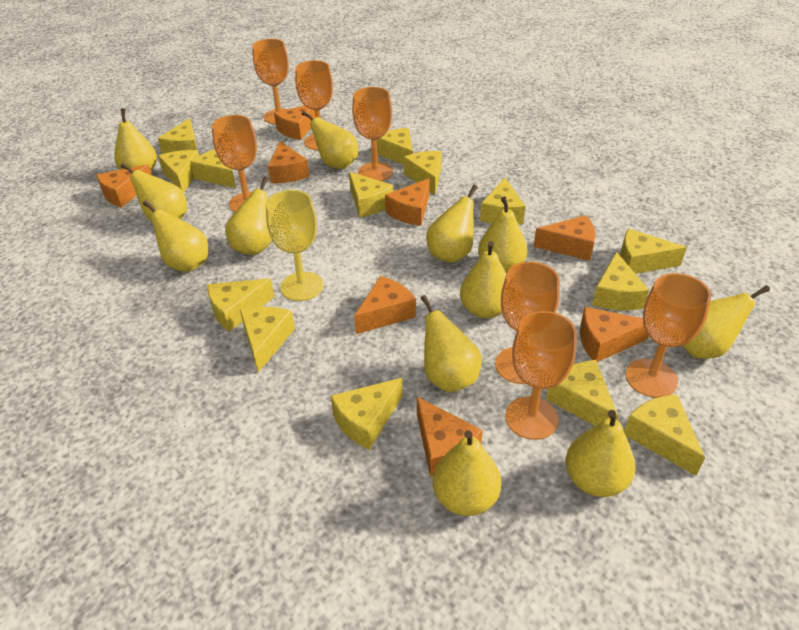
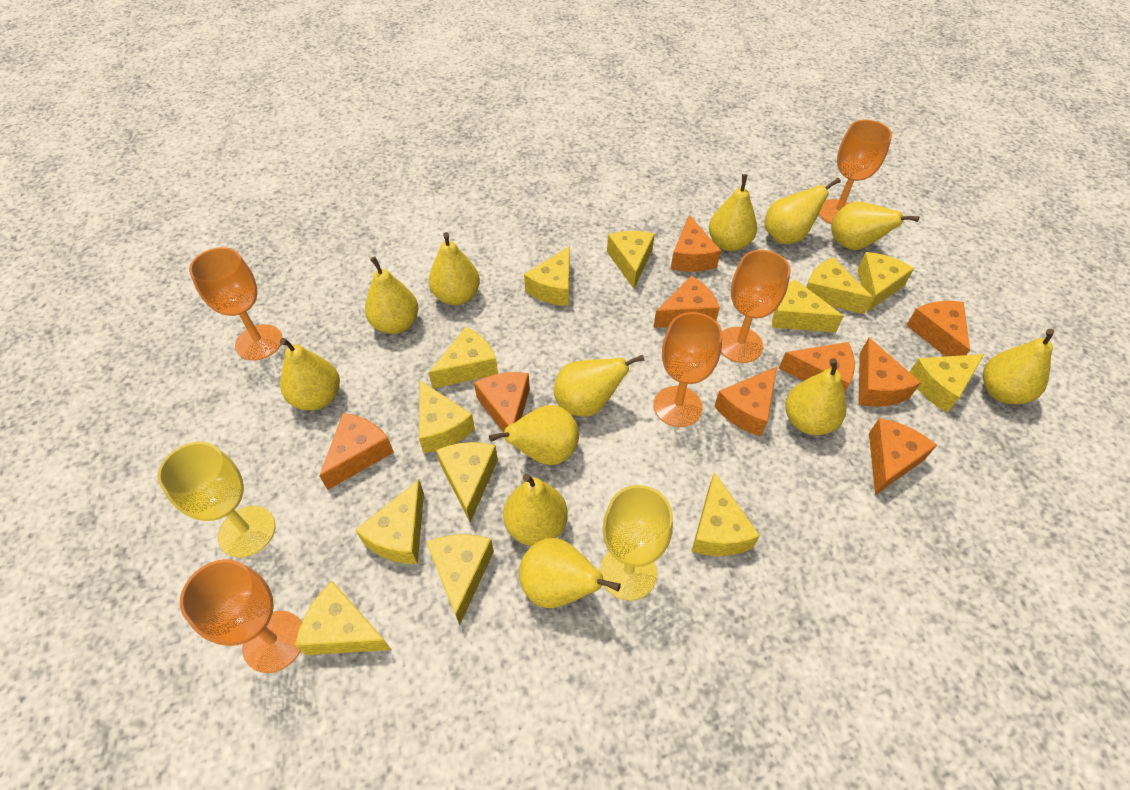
orange cheese: [97,164,152,208] [268,141,309,183] [274,105,315,140] [354,276,416,334] [385,178,430,226] [417,397,483,477] [533,215,596,261] [580,307,649,362] = 8 -> [319,413,394,490] [474,372,530,432] [653,276,720,328] [671,215,721,272] [714,367,777,436] [779,342,855,393] [859,338,921,407] [869,418,937,495] [906,301,970,357] = 9
orange goblet: [212,115,257,212] [252,39,289,124] [295,60,333,150] [352,87,393,181] [495,262,560,384] [505,311,577,440] [625,273,711,398] = 7 -> [180,559,302,673] [189,247,283,360] [654,312,723,427] [721,250,791,363] [819,120,892,224] = 5
yellow cheese: [158,118,197,154] [158,150,199,193] [190,149,236,188] [208,278,275,332] [240,307,295,372] [331,378,403,450] [349,172,393,217] [377,128,413,165] [403,151,442,195] [480,178,526,224] [546,360,618,426] [592,252,649,311] [620,228,687,274] [624,394,705,476] = 14 -> [295,581,391,655] [355,479,424,564] [419,380,475,453] [426,534,494,625] [429,327,498,388] [436,442,498,522] [524,246,570,306] [607,231,655,289] [691,472,760,556] [772,279,844,333] [806,257,873,314] [858,252,914,312] [910,354,984,412] = 13
yellow goblet: [266,190,324,301] = 1 -> [157,442,275,558] [600,485,673,601] = 2

